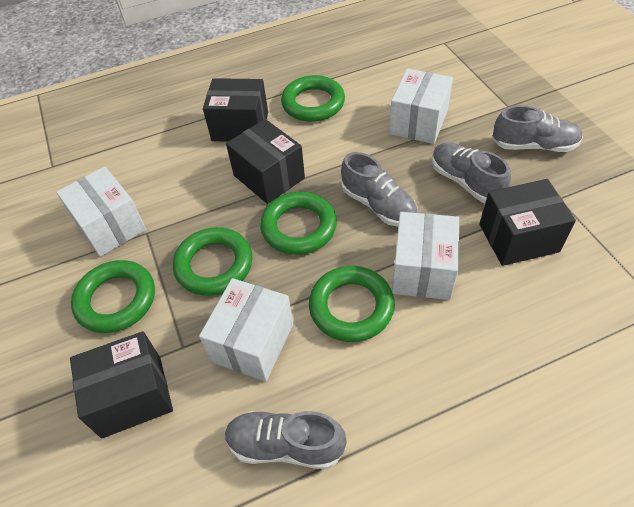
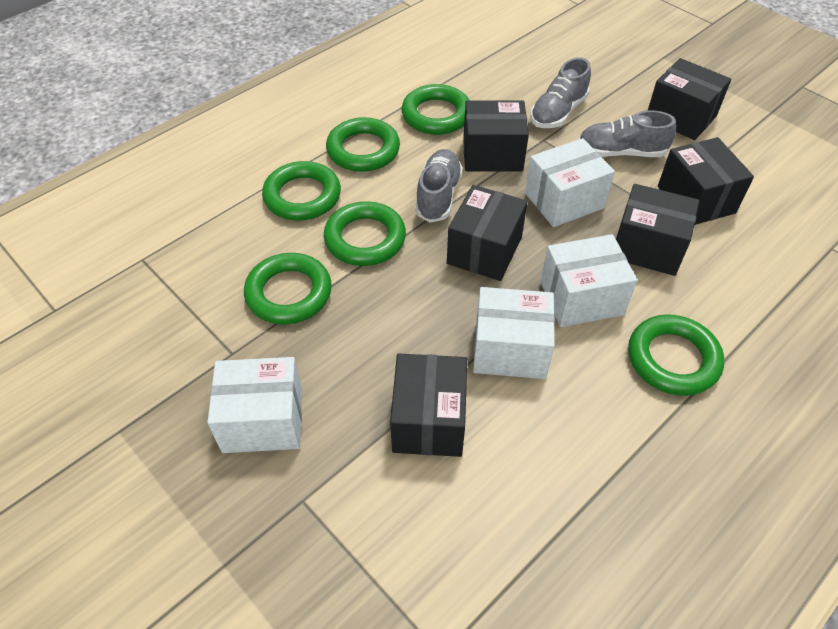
black box: [70,331,173,438] [203,78,268,142] [226,119,305,204] [480,179,576,266] = 4 -> [390,353,467,457] [447,185,528,281] [463,100,529,172] [616,184,700,276] [648,58,731,140] [658,137,754,225] = 6
green ring: [71,260,155,333] [173,227,252,296] [260,192,337,255] [281,75,345,122] [309,266,395,342] = 5 -> [244,253,332,324] [262,161,341,221] [324,201,406,266] [326,117,400,172] [402,84,469,135] [628,314,724,396] = 6
grey shoe: [225,411,347,469] [341,152,417,226] [432,142,511,203] [492,105,583,152] = 4 -> [415,149,463,223] [530,58,591,128] [578,110,676,157] = 3

